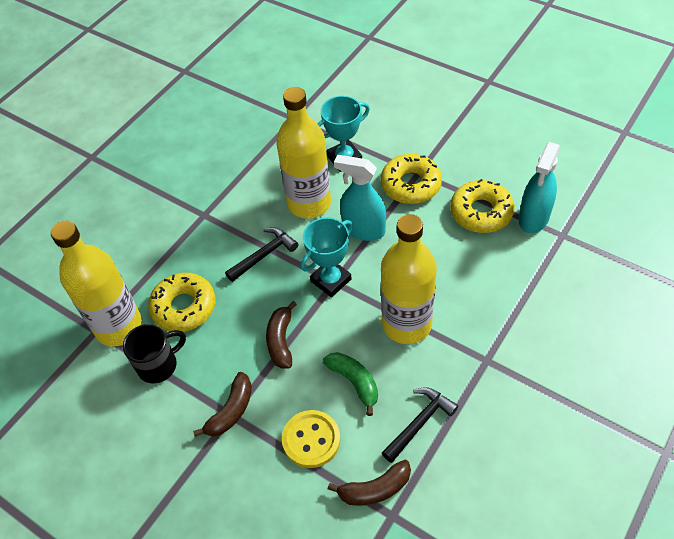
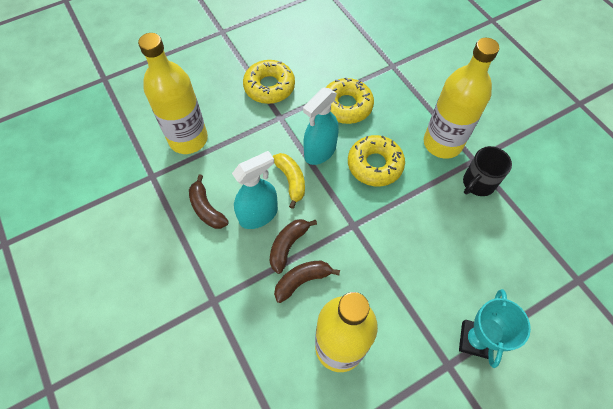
black hammer: [225,227,298,282] [382,387,458,463] = 2 -> none = 0
green banana: [323,352,378,416] = 1 -> none = 0
turquoise trophy: [300,217,353,297] [317,96,370,172] = 2 -> [459,289,531,368] = 1
yellow banana: none = 0 -> [273,153,305,209] = 1
yellow button: [282,410,340,468] = 1 -> none = 0

